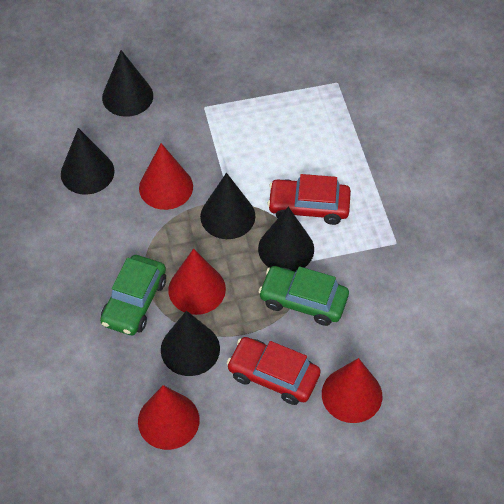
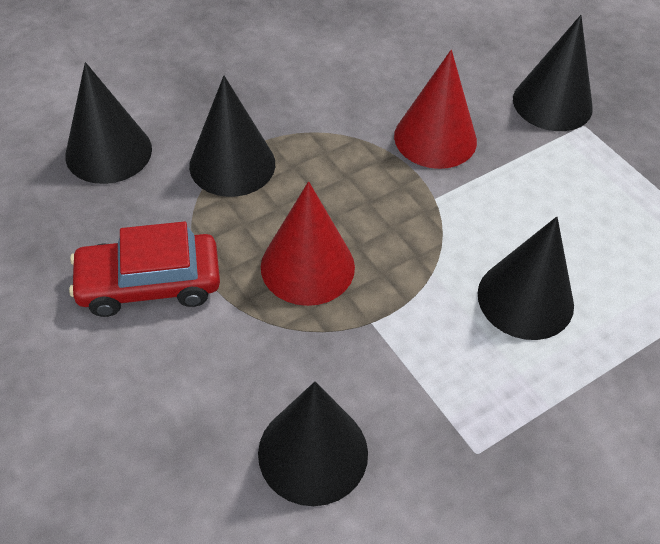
green car: [100,255,166,335] [259,266,349,326] = 2 -> none = 0
red car: [227,337,321,405] [267,174,351,225] = 2 -> [69,221,220,317] = 1
red cone: [138,385,200,450] [139,143,193,210] [168,249,226,315] [322,358,382,423] = 4 -> [261,181,355,306] [394,50,477,169] = 2

